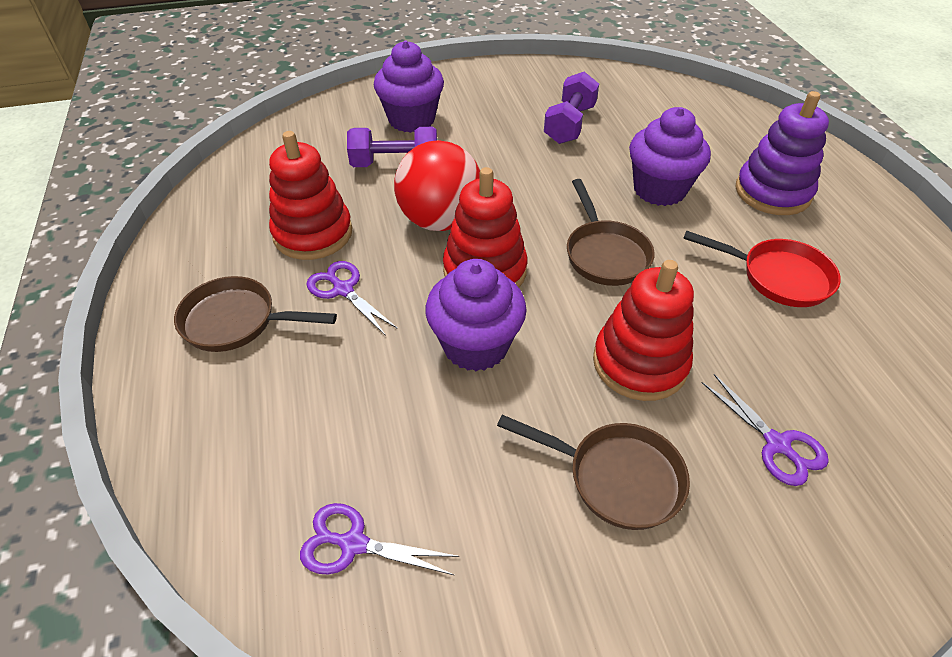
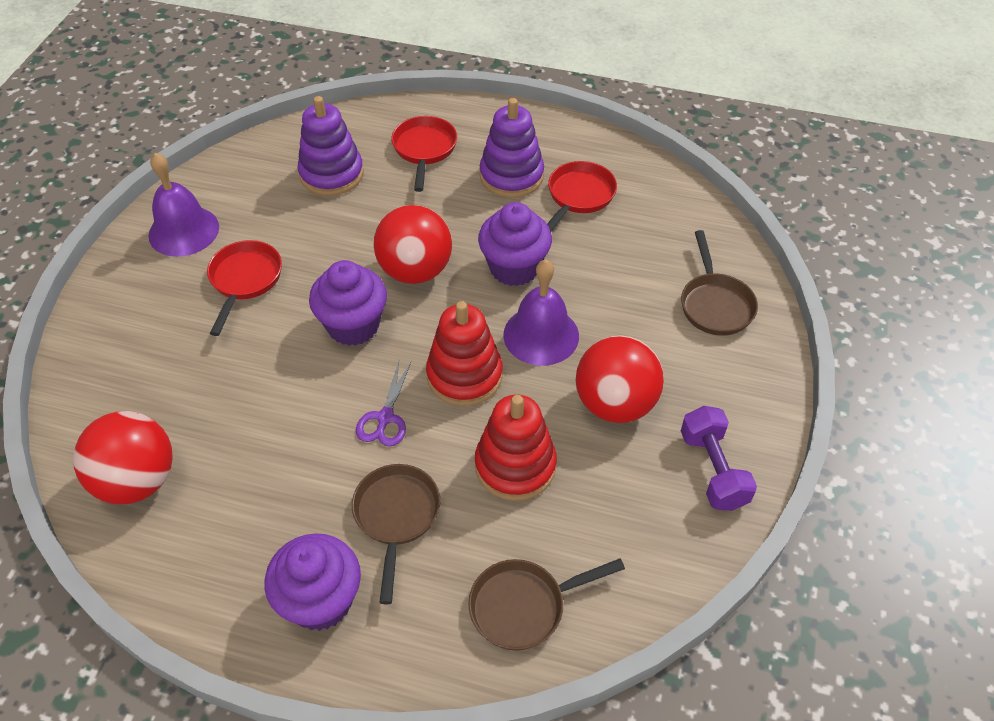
purple bell: none = 0 -> [148,153,219,257] [503,259,579,366] = 2
purple dumbbell: [347,127,437,167] [544,72,599,144] = 2 -> [681,406,757,511] = 1
purple scissors: [300,503,459,576] [307,261,398,336] [701,374,829,486] = 3 -> [356,361,411,446] = 1
purple stacking toy: [736,91,829,215] = 1 -> [298,96,364,196] [480,98,544,198] = 2
red ball: [394,140,480,231] = 1 -> [73,411,173,504] [374,205,452,284] [576,335,664,423] = 3
red pan: [683,230,841,307] = 1 -> [207,240,282,336] [392,116,457,192] [547,161,617,232] = 3
red stacking toy: [269,131,352,260] [443,167,527,287] [593,260,694,401] = 3 -> [426,301,503,406] [475,395,557,501] = 2

